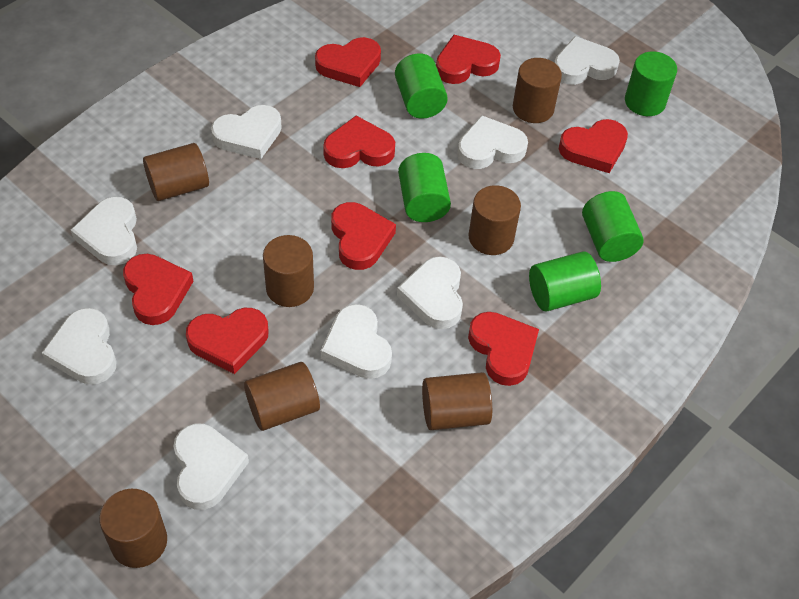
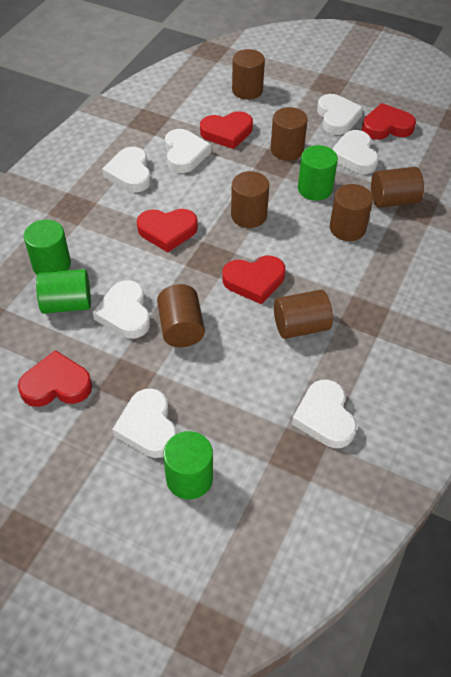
green cylinder: [395,53,448,119] [398,153,451,222] [529,251,601,311] [582,191,644,262] [625,51,677,116] = 5 -> [24,220,71,274] [36,269,91,314] [163,431,213,499] [298,145,338,201] = 4
red heart: [123,254,194,325] [186,308,269,374] [315,37,381,87] [323,116,395,168] [331,202,396,270] [436,35,501,84] [468,312,539,386] [559,119,628,173] = 8 -> [18,350,92,407] [137,209,198,252] [200,111,253,149] [222,256,285,304] [362,103,416,140] = 5
white heart: [42,308,117,385] [71,197,137,265] [173,423,249,510] [211,105,282,159] [321,304,392,379] [397,256,463,329] [457,115,528,169] [554,36,620,85] = 8 -> [93,280,150,339] [102,147,151,192] [112,388,177,458] [165,129,211,173] [292,380,357,448] [317,94,363,135] [332,130,379,174] = 7

